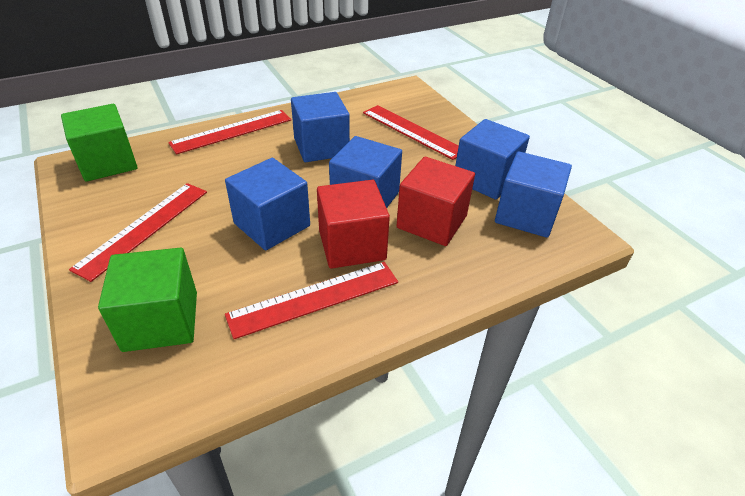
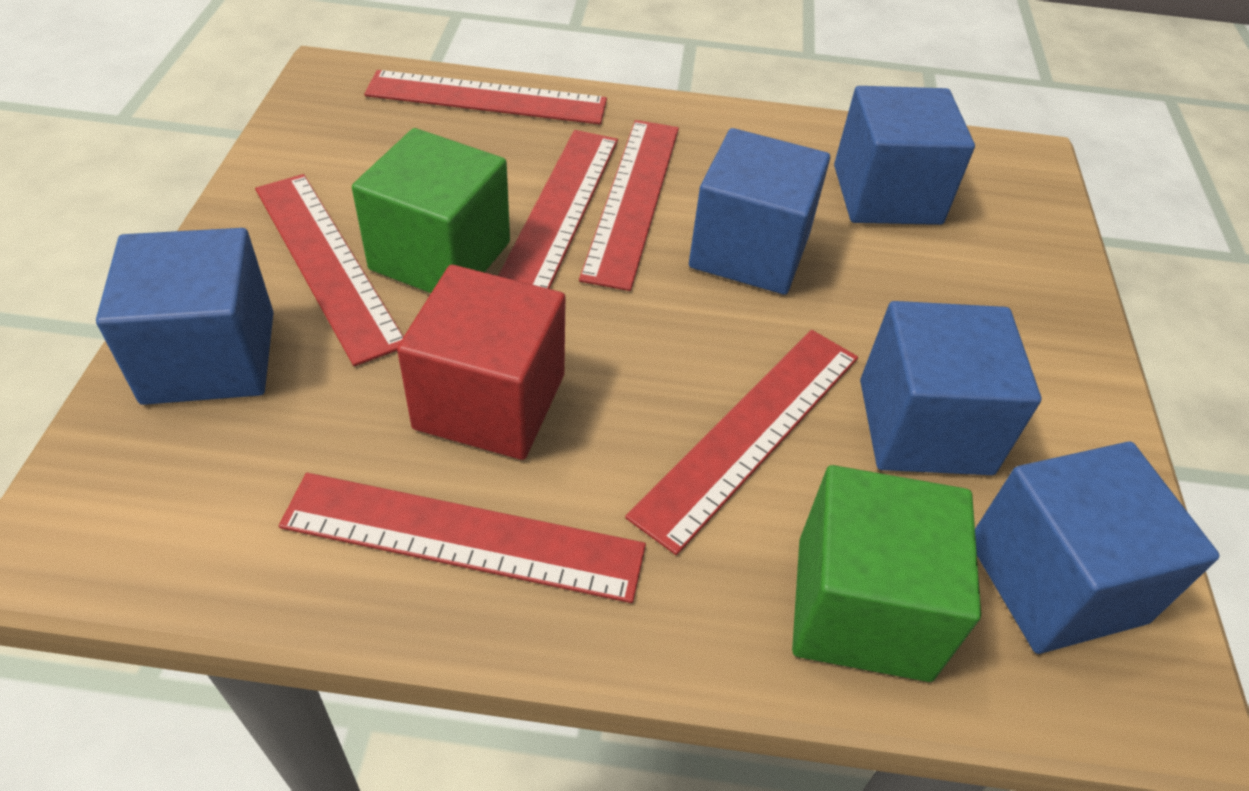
red cube: [317,180,390,269] [397,157,475,246] = 2 -> [397,265,566,460] = 1
red ruler: [69,183,207,282] [168,110,291,154] [225,262,398,339] [363,105,459,160] = 4 -> [255,174,404,366] [279,473,646,603] [364,70,607,124] [498,130,618,289] [579,120,679,291] [625,330,858,555] = 6

